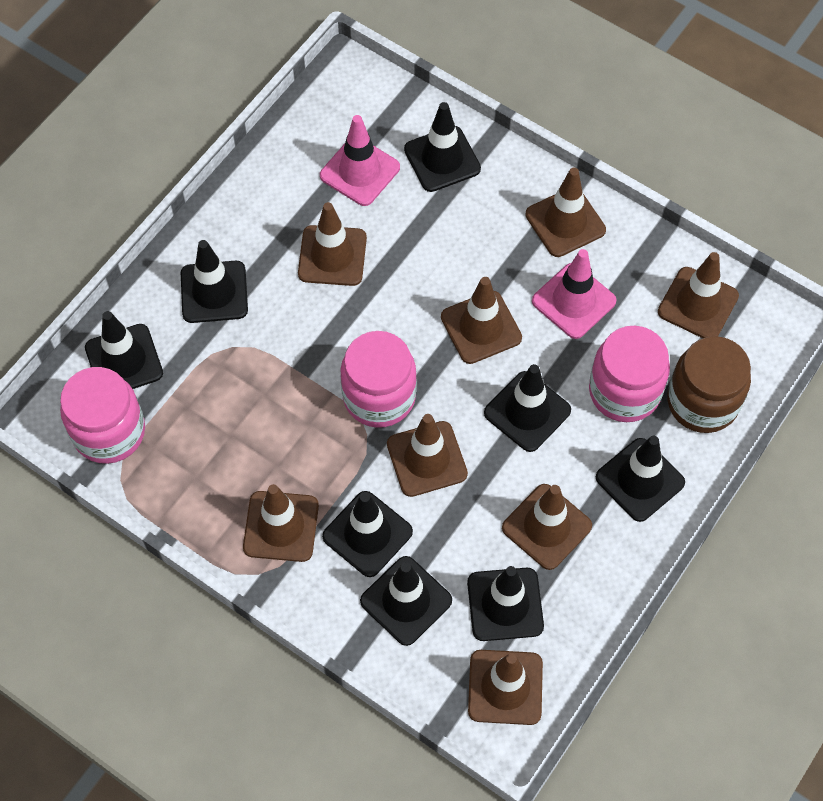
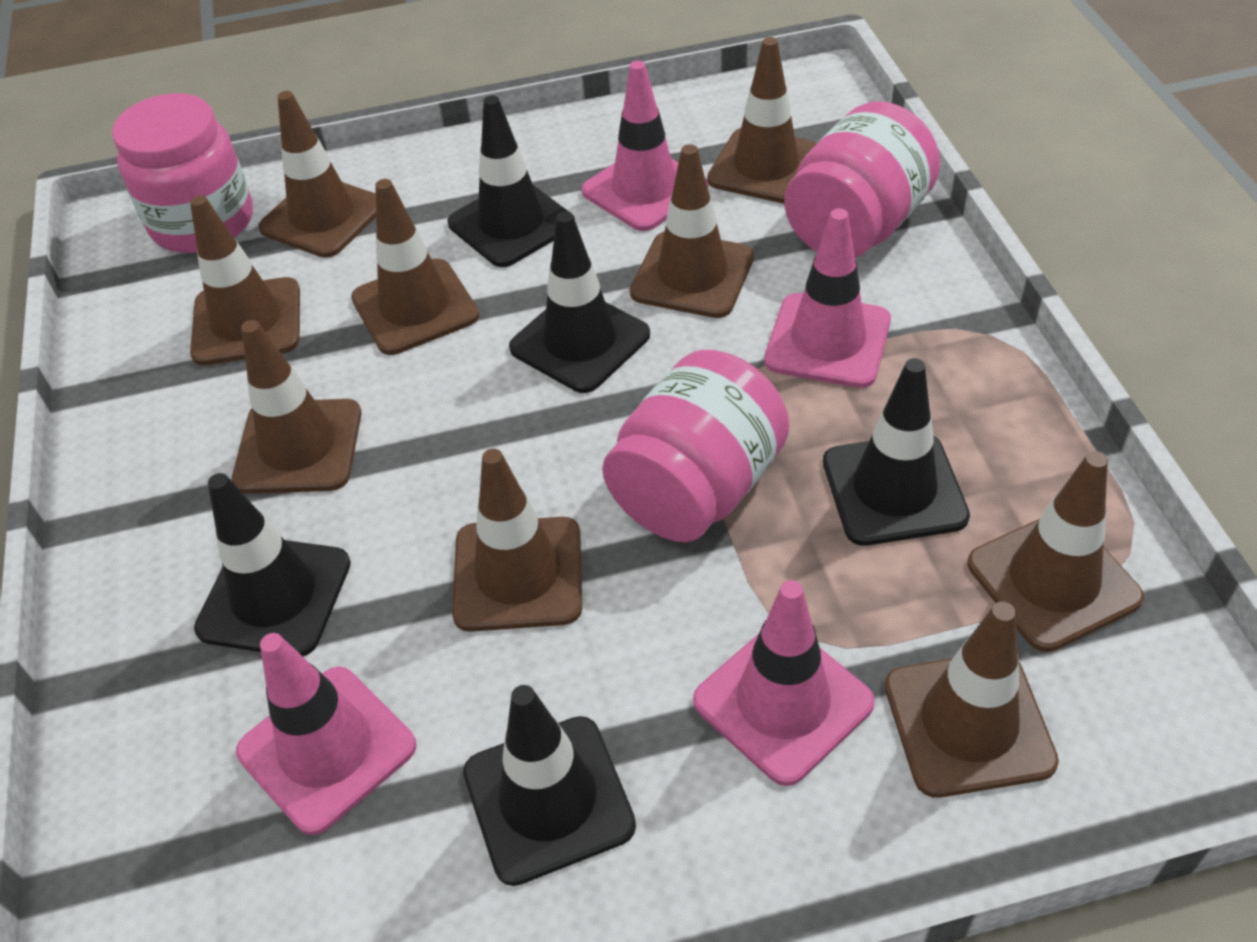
black traffic cone: [85,311,163,389] [181,240,248,323] [322,491,413,577] [360,556,452,646] [404,102,481,192] [467,566,544,641] [484,364,571,452] [596,436,685,522] = 8 -> [194,473,351,657] [448,95,575,267] [463,685,636,886] [509,211,650,393] [823,358,970,546] = 5
brown jar: [667,336,751,433] = 1 -> none = 0
brown traffic cone: [243,484,319,562] [298,202,367,286] [387,414,468,497] [441,277,522,364] [468,650,543,725] [502,484,592,570] [525,168,606,257] [658,252,739,338] = 8 -> [190,195,300,365] [232,320,361,494] [258,91,376,258] [351,179,479,355] [452,448,582,632] [630,144,754,318] [707,37,817,204] [885,602,1059,798] [967,451,1144,652] = 9
pink traffic cone: [320,115,400,206] [532,249,617,339] = 2 -> [236,633,416,835] [581,61,708,231] [693,580,875,786] [764,208,891,388] = 4

